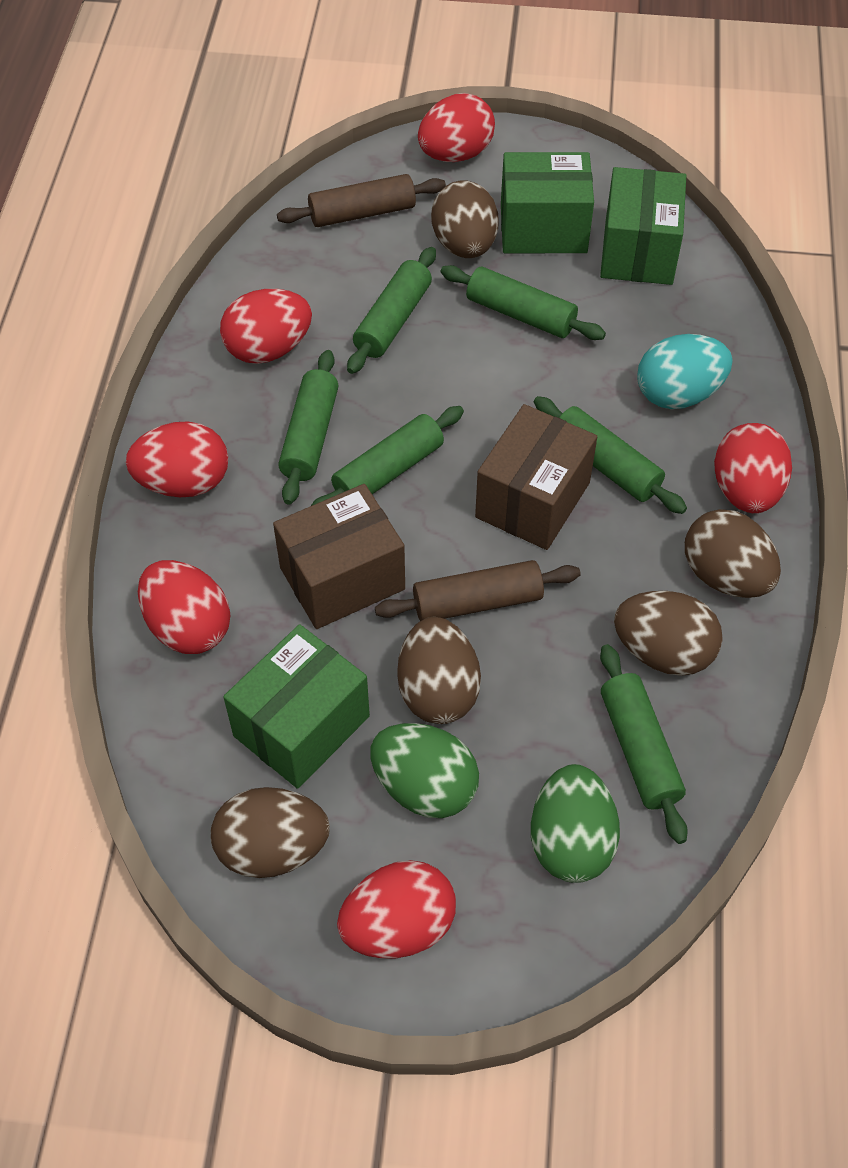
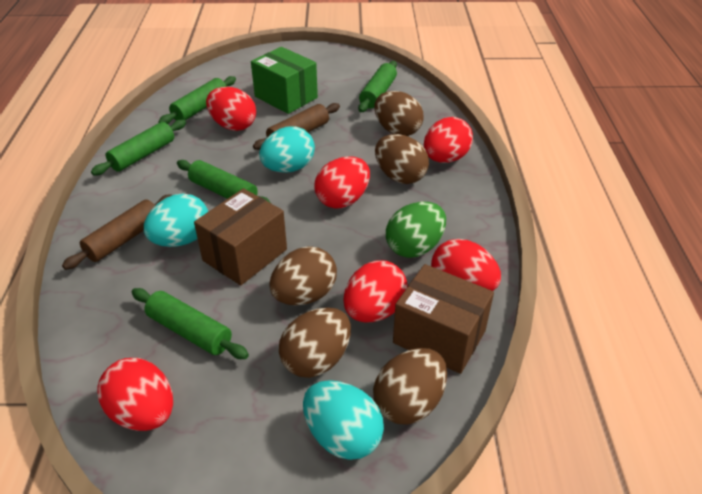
green box: [223,624,370,789] [501,152,594,253] [600,167,686,285] = 3 -> [251,47,318,114] = 1
green egg: [370,723,479,818] [531,764,620,883] = 2 -> [386,202,446,258] = 1
green rolling pin: [278,350,339,505] [311,406,464,506] [347,247,436,374] [441,265,606,340] [534,396,687,514] [600,644,688,844] = 6 -> [91,119,186,176] [132,288,249,359] [158,76,236,124] [177,160,271,203] [358,61,397,112] = 5
turquoise egg: [637,334,732,409] = 1 -> [144,193,208,247] [259,126,315,173] [303,380,384,460] = 3

